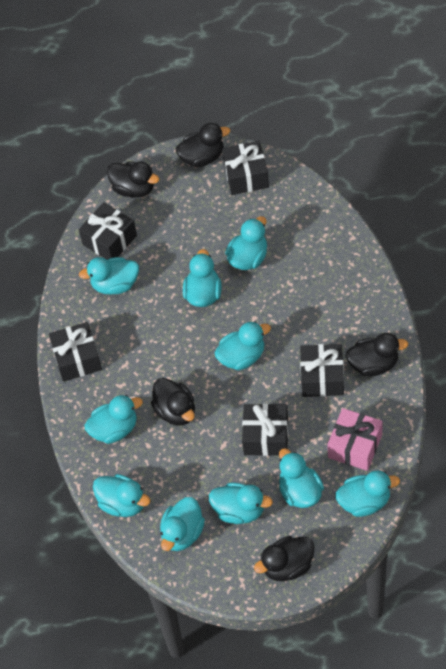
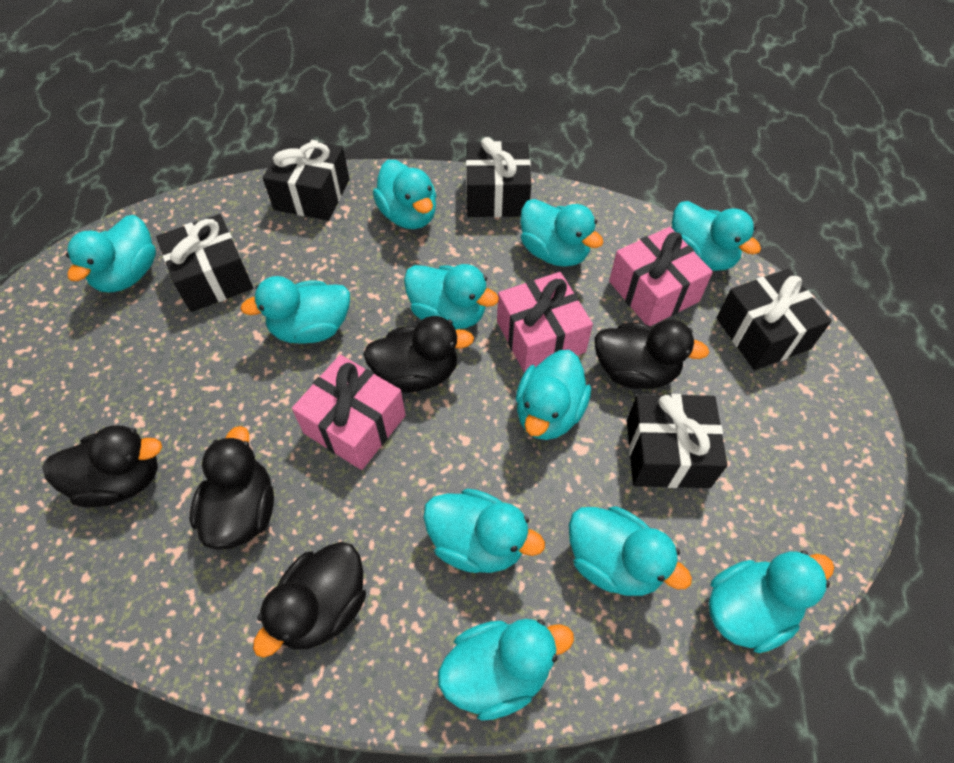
pink gift: [327,408,382,471] = 1 -> [292,355,406,470] [497,272,593,373] [609,227,713,326] = 3
turquoise duck: [79,257,139,295] [84,395,143,444] [93,474,151,517] [160,497,205,551] [183,249,222,307] [209,483,273,524] [215,321,271,370] [225,216,267,270] [279,448,324,508] [335,470,400,517] = 10 -> [66,215,156,292] [240,276,350,344] [373,160,436,229] [404,264,499,329] [423,489,545,573] [438,619,574,721] [516,350,591,440] [520,199,604,267] [569,506,692,596] [672,201,761,271] [709,551,834,653] = 11

